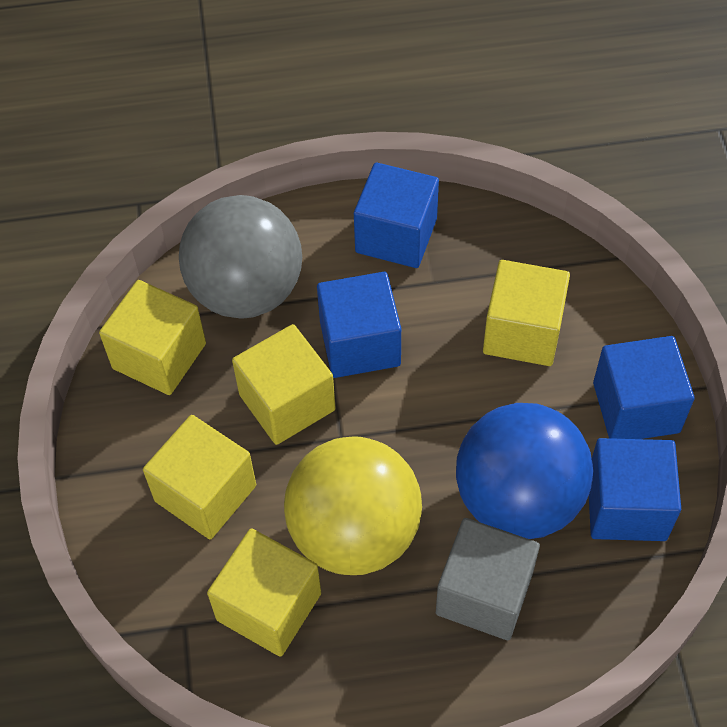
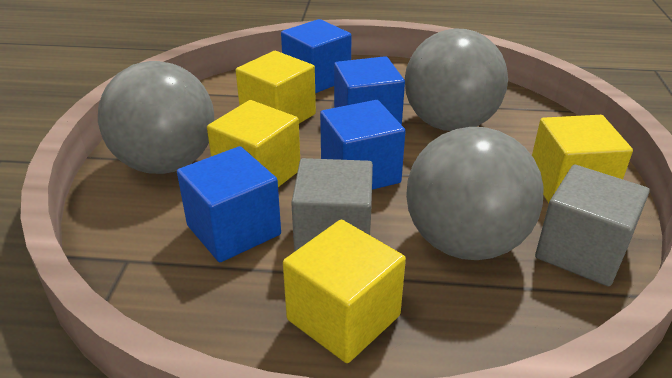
blue ball: [456,403,593,539] = 1 -> none = 0
grey ball: [179,195,302,319] = 1 -> [98,61,215,174] [405,28,508,131] [406,127,544,260] = 3
grey cube: [436,518,540,640] = 1 -> [291,158,373,252] [535,165,650,287] = 2
yellow ball: [284,436,422,575] = 1 -> none = 0
yellow cube: [99,280,206,395] [143,415,256,539] [207,528,321,657] [232,324,336,445] [483,260,570,366] = 5 -> [207,100,300,187] [236,51,316,123] [283,220,406,363] [532,115,633,203] = 4

